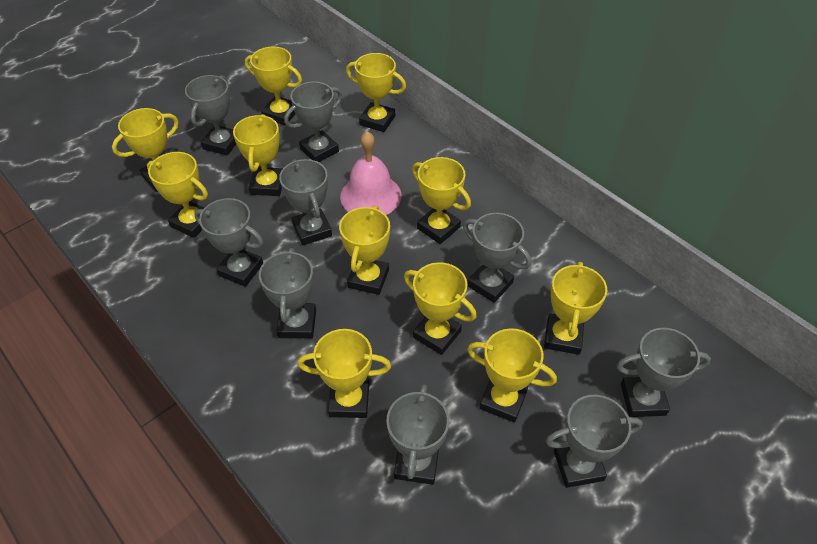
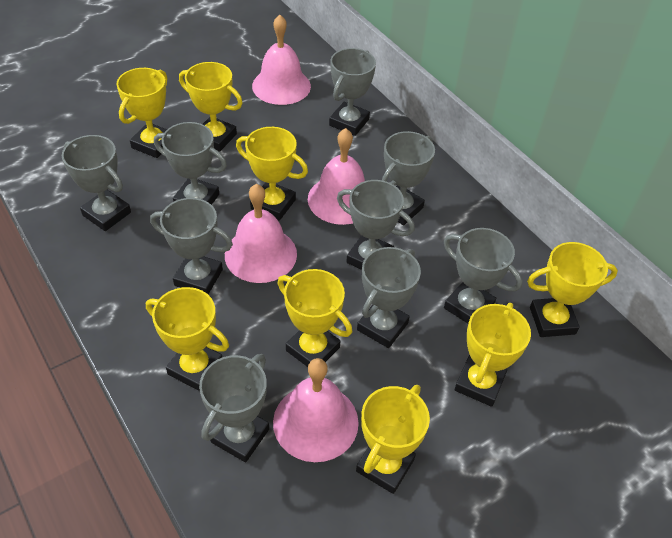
pink bell: [340,131,401,215] = 1 -> [225,184,297,283] [252,15,311,105] [273,358,359,462] [308,128,365,225] = 4
yellow trophy: [112,108,179,192] [147,152,208,238] [233,114,283,196] [245,47,302,125] [298,329,391,418] [339,205,390,295] [346,53,406,132] [404,262,477,355] [412,157,471,244] [467,328,557,423] [544,262,607,355] = 11 -> [116,68,167,158] [146,287,229,391] [179,62,243,152] [236,127,308,221] [277,269,352,367] [356,385,430,494] [455,303,531,407] [527,242,618,337] = 8

